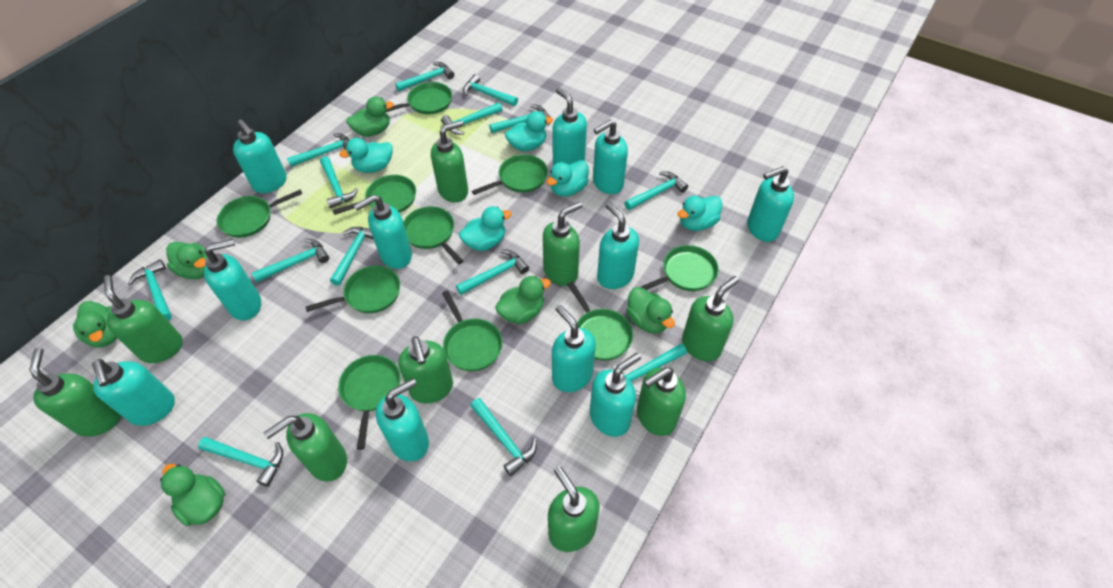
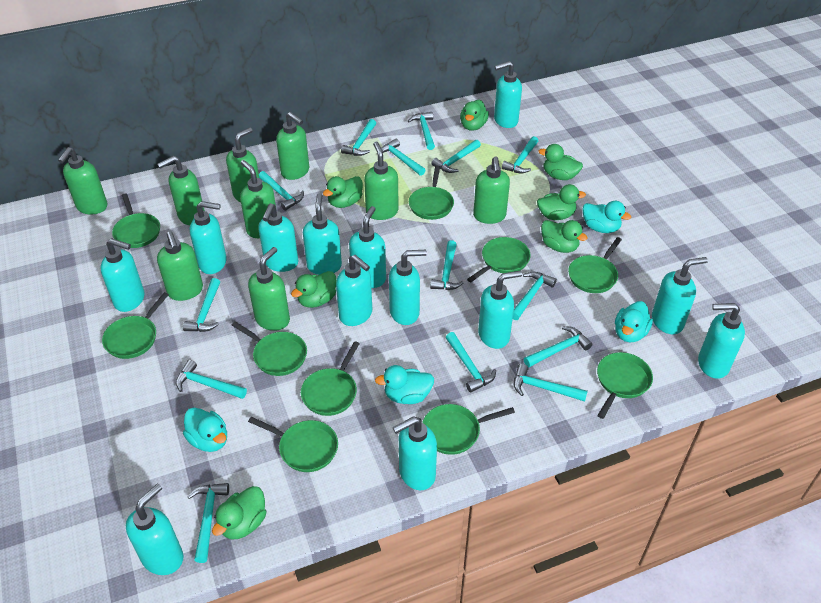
green duck: [73,301,117,348] [160,464,225,526] [166,242,208,279] [346,97,394,137] [495,276,551,324] [626,287,675,333] = 6 -> [212,486,266,540] [291,271,336,308] [323,176,363,208] [460,100,489,131] [537,184,586,220] [538,144,583,180] [541,220,588,253] = 7
turquoise duck: [339,138,393,173] [459,207,512,251] [505,111,553,151] [546,160,589,197] [677,196,723,231] = 5 -> [183,407,227,452] [375,365,434,404] [582,201,631,233] [615,301,653,342] = 4
turquoise soap dispenser: [92,359,175,426] [204,239,261,320] [233,120,287,193] [354,195,412,269] [376,378,429,461] [552,88,587,165] [552,305,596,392] [590,353,641,437] [593,119,628,194] [597,202,639,289] [747,166,794,242] = 11 -> [100,238,144,312] [126,484,184,575] [190,201,227,274] [258,203,298,272] [303,193,342,275] [336,255,372,326] [349,206,386,288] [389,250,427,325] [393,416,437,490] [478,270,522,349] [494,61,522,128] [652,257,708,334] [698,303,745,379] = 13

